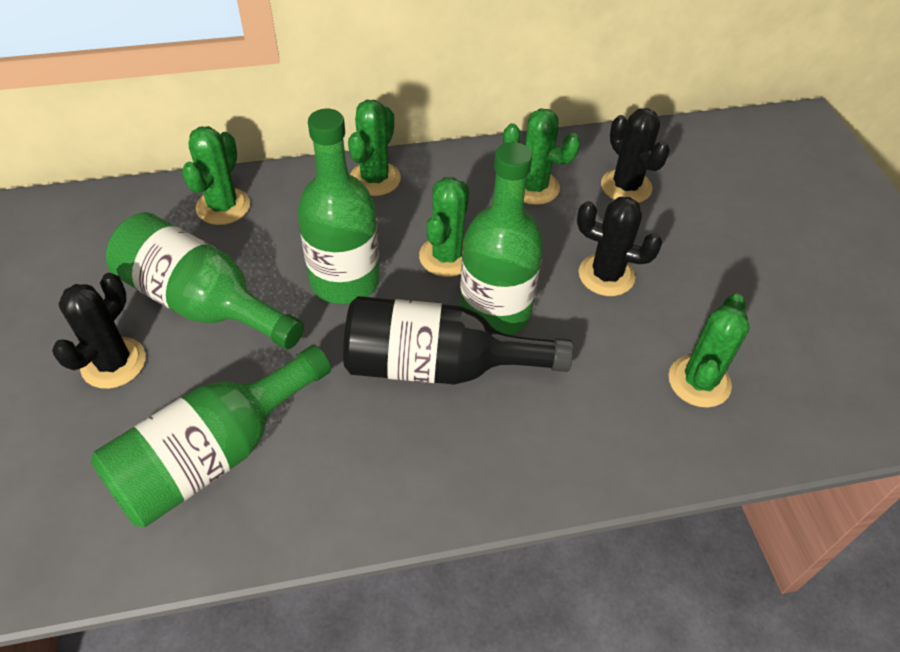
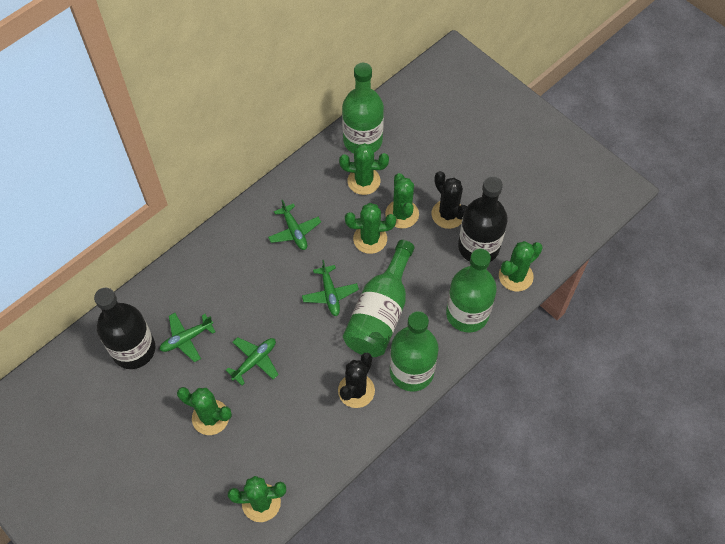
black bottle: [343,296,573,385] = 1 -> [94,288,156,369] [458,176,508,262] = 2
black cactus: [52,273,146,389] [577,197,662,296] [601,108,670,203] = 3 -> [338,353,375,408] [431,171,467,229] = 2
green cactus: [182,126,250,225] [348,100,401,196] [419,177,469,277] [503,108,580,205] [669,294,750,408] = 5 -> [177,387,232,435] [228,476,286,522] [339,143,389,195] [345,203,396,254] [385,173,419,229] [499,241,542,291] = 6
green plane: none = 0 -> [160,313,216,362] [226,337,279,385] [268,199,321,250] [302,260,359,316] = 4

